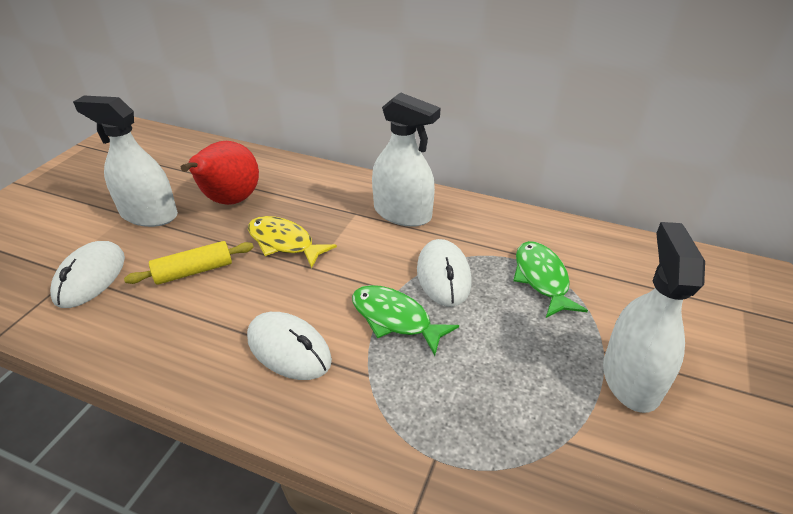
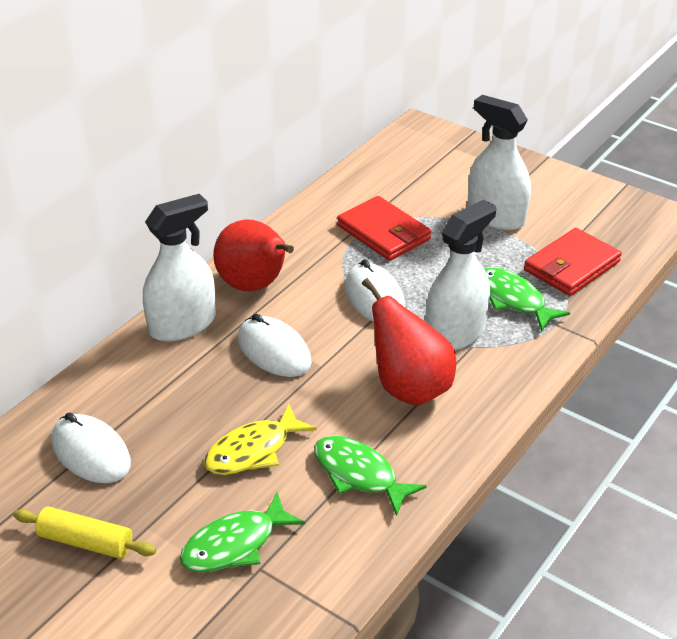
green fish: [352,285,459,356] [513,241,588,318] = 2 -> [180,491,305,572] [314,436,427,516] [484,267,570,332] = 3
red pear: [181,141,259,205] = 1 -> [213,219,294,291] [362,278,456,406] = 2
red wallet: none = 0 -> [337,196,431,261] [524,228,622,296] = 2

